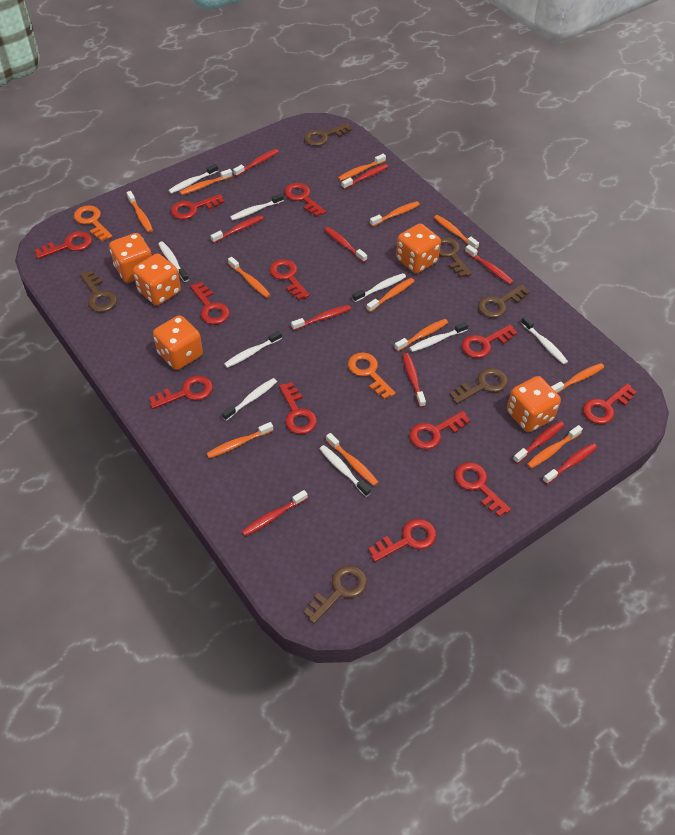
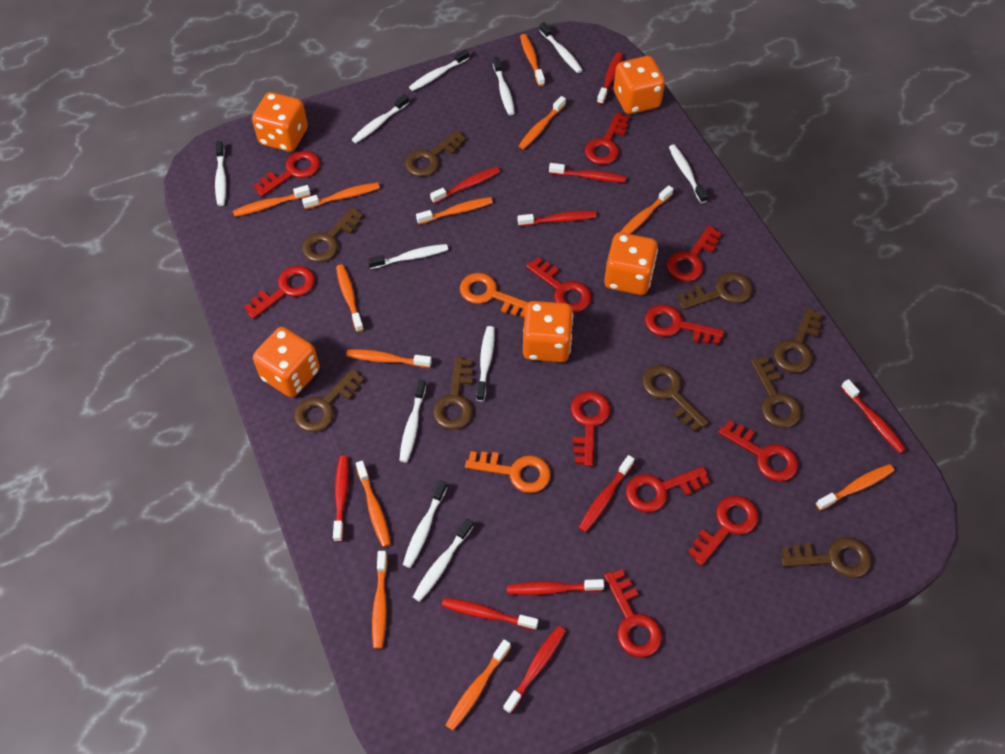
brown key: [80,270,117,312] [304,123,352,146] [304,565,367,624] [439,237,472,278] [450,368,508,404] [478,284,530,318] = 6 -> [294,369,364,432] [302,207,364,262] [405,130,467,177] [433,357,473,430] [642,365,709,432] [677,272,753,310] [751,357,802,428] [774,308,822,373] [781,537,872,578] = 9
red key: [35,231,92,259] [149,375,213,409] [171,194,224,220] [190,282,230,325] [269,259,310,300] [279,382,317,434] [285,183,326,217] [368,519,437,562] [409,411,470,450] [454,462,511,517] [461,325,517,358] [583,384,637,424] = 12 -> [244,266,315,319] [253,151,320,197] [526,257,592,312] [571,391,610,467] [585,112,629,165] [604,569,662,658] [626,467,710,512] [645,305,724,345] [666,226,722,282] [688,496,759,566] [718,420,798,481] = 11
white toothbrush: [158,241,189,282] [168,164,218,194] [222,378,277,421] [224,330,282,368] [230,193,284,221] [319,445,371,497] [352,273,406,302] [409,322,469,352] [521,316,568,364] = 9 -> [215,141,226,206] [351,94,409,143] [368,244,448,269] [399,380,426,463] [403,480,447,568] [409,49,469,91] [413,519,473,602] [476,326,495,401] [493,57,515,115] [539,22,583,73] [669,145,708,203] = 11

